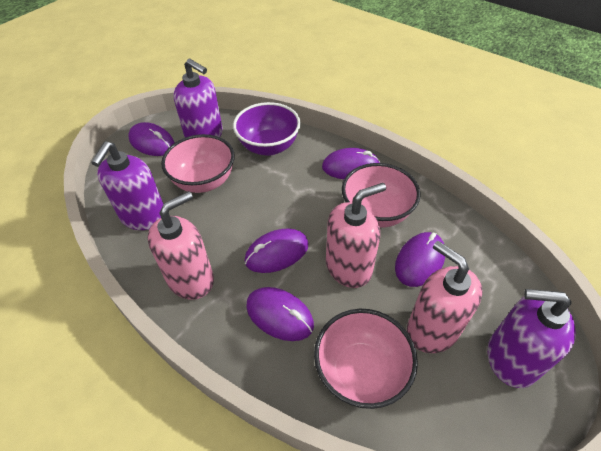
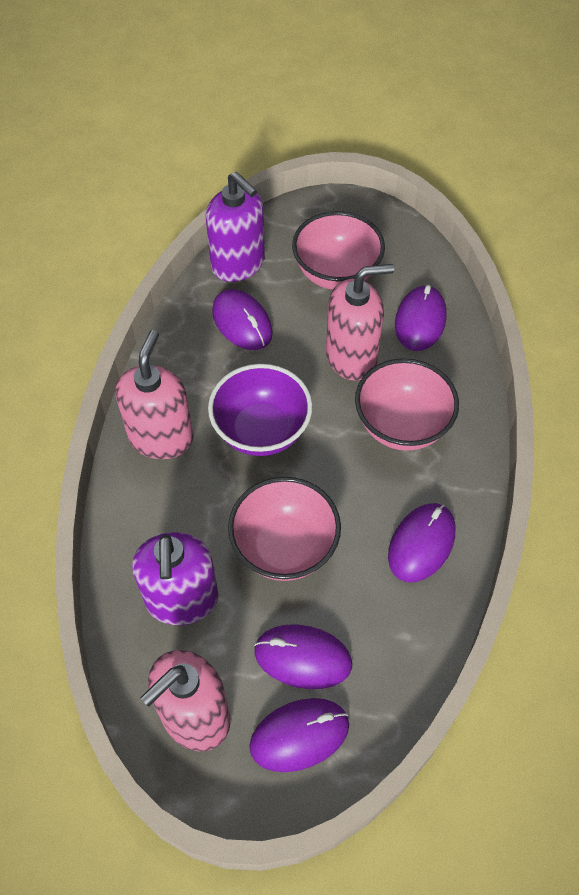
purple soap dispenser: [91,142,163,230] [173,59,223,137] [488,289,576,388] = 3 -> [132,532,219,625] [206,172,265,282] = 2

